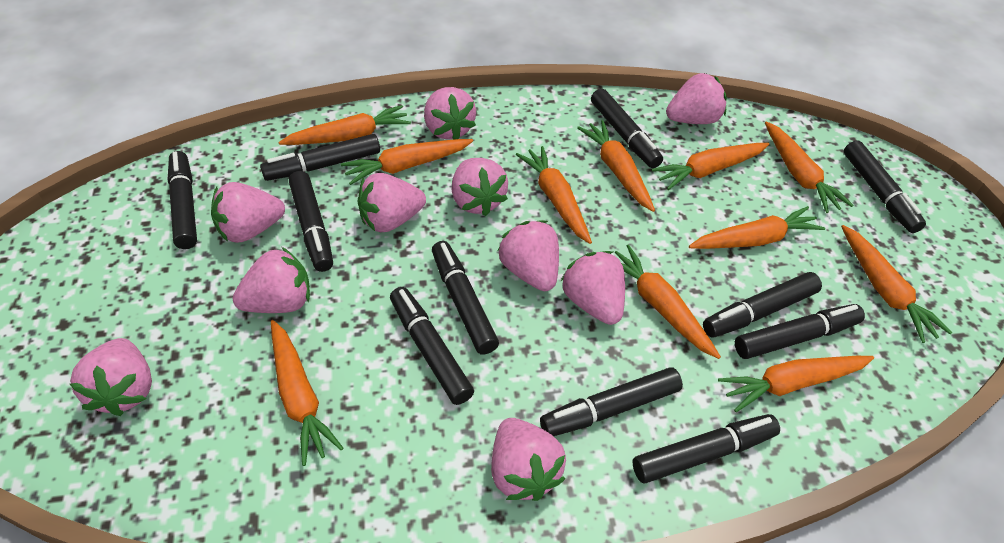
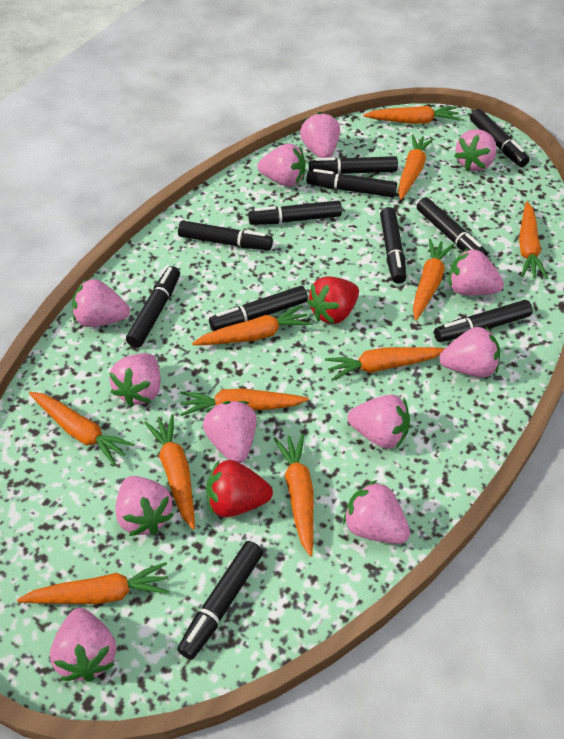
pink strawberry: [70,338,152,416] [211,182,285,243] [232,247,310,313] [358,173,426,232] [424,87,476,140] [452,158,508,216] [491,418,566,501] [498,220,559,291] [561,251,625,325] [666,73,727,124] = 10 -> [50,608,116,682] [72,279,130,327] [109,353,161,407] [115,476,174,536] [203,401,257,463] [257,143,306,187] [300,112,340,158] [343,480,410,544] [347,394,410,449] [439,327,500,377] [449,248,504,295] [454,129,497,171] = 12
red strawberry: none = 0 -> [206,460,273,517] [307,276,359,324] = 2

